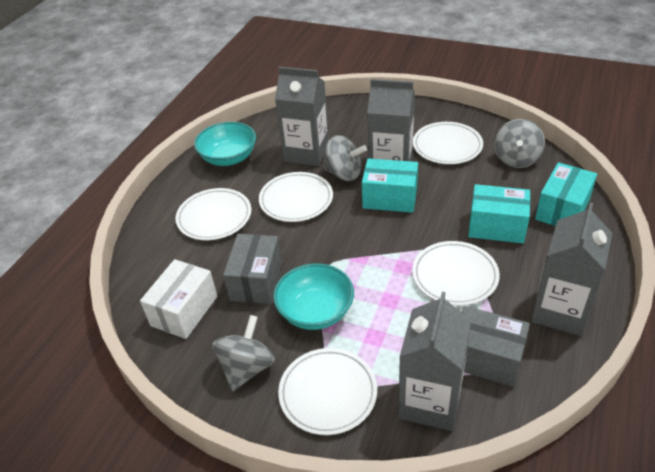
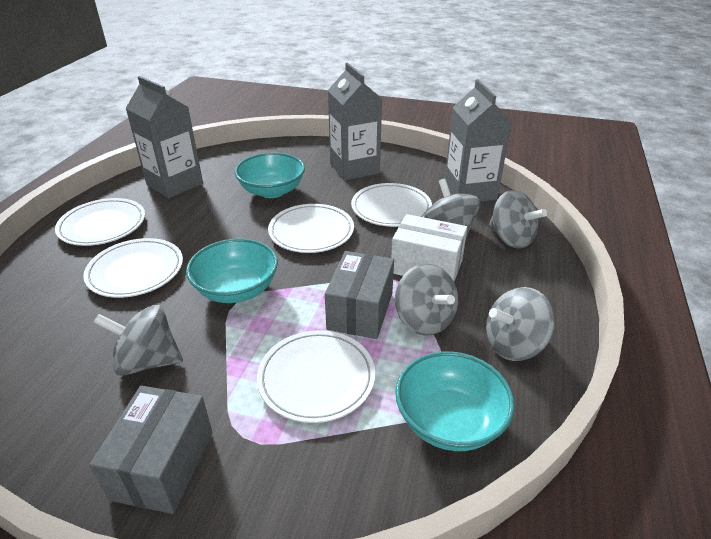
grey carton: [275,67,329,166] [367,79,415,161] [398,292,471,431] [531,203,613,336] = 4 -> [125,76,203,198] [328,62,382,181] [445,79,512,202] = 3
grey spinning top: [212,315,275,392] [322,135,367,181] [494,119,545,168] = 3 -> [93,305,183,376] [395,264,458,336] [424,179,480,241] [486,287,555,361] [489,190,547,249] = 5
turquoise bowl: [194,122,256,166] [273,263,354,330] = 2 -> [186,238,278,303] [234,153,305,198] [395,351,515,451] = 3
turquoise box: [362,158,418,213] [468,184,530,243] [535,162,597,226] = 3 -> none = 0

